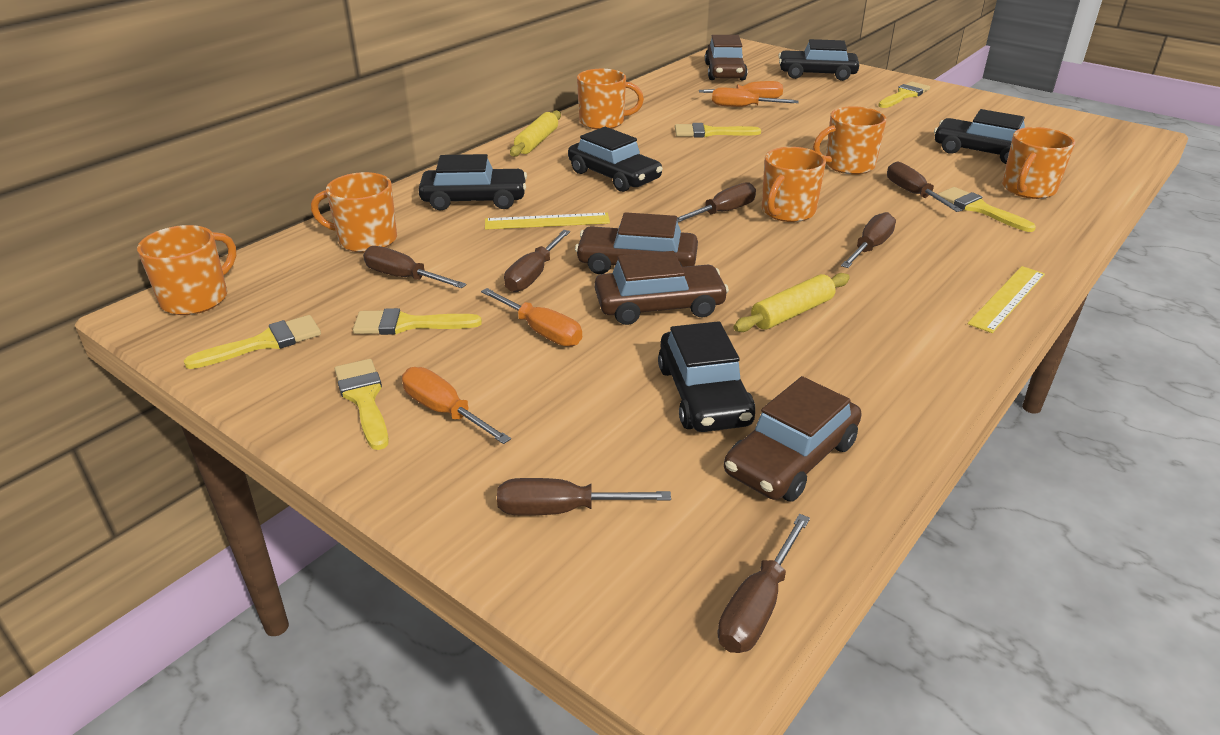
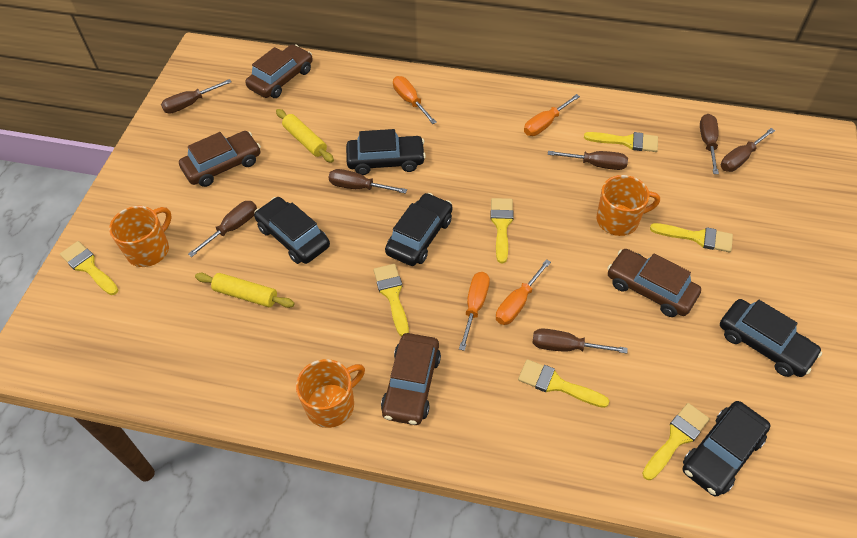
orange mug: [137,225,236,315] [311,172,397,252] [577,69,644,130] [762,147,826,222] [813,106,886,175] [1002,127,1075,199] = 6 -> [109,206,172,267] [296,359,365,428] [597,175,660,236] = 3
yellow brush: [184,315,321,369] [335,359,389,450] [353,308,482,335] [675,123,761,137] [878,81,930,108] [938,187,1036,232] = 6 -> [60,241,118,295] [374,264,409,336] [490,198,514,263] [518,359,610,408] [584,132,658,152] [642,403,710,480] [650,223,733,253] = 7
yellow ruler: [485,213,610,230] [967,266,1045,333] = 2 -> none = 0

